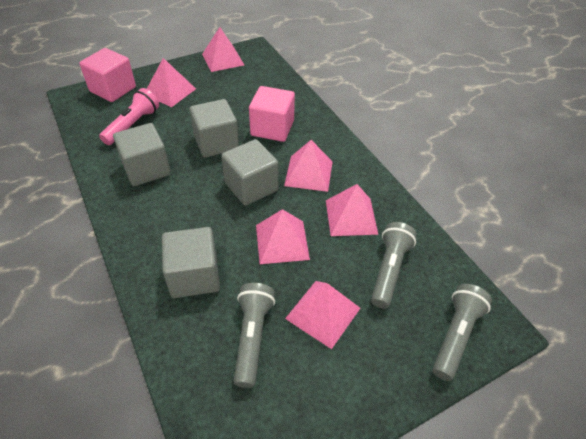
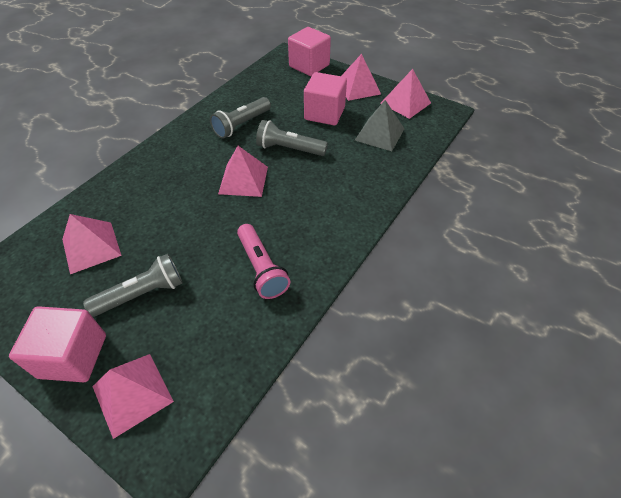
grey cube: [113,123,171,186] [162,227,220,298] [189,99,239,158] [221,139,279,206] = 4 -> none = 0
grey pyramid: none = 0 -> [355,100,404,151] = 1
pink cube: [79,48,136,102] [249,86,295,142] = 2 -> [9,306,106,382] [288,27,331,76] [304,72,347,126] = 3
pink pyramid: [147,58,196,107] [202,27,244,72] [256,209,310,264] [284,140,333,192] [285,281,360,349] [326,184,378,236] = 6 -> [62,214,122,274] [92,354,174,439] [218,146,268,197] [341,54,381,101] [380,69,431,119] = 5

